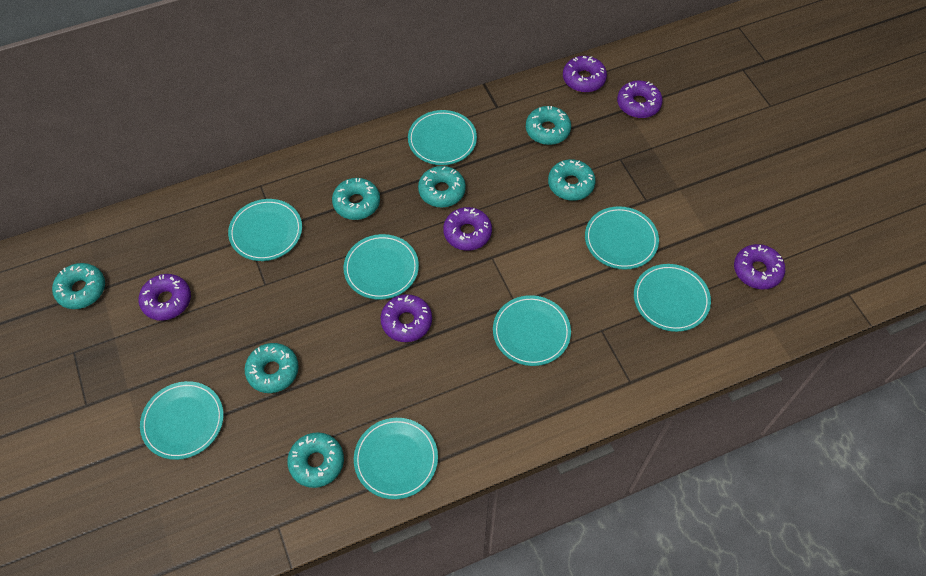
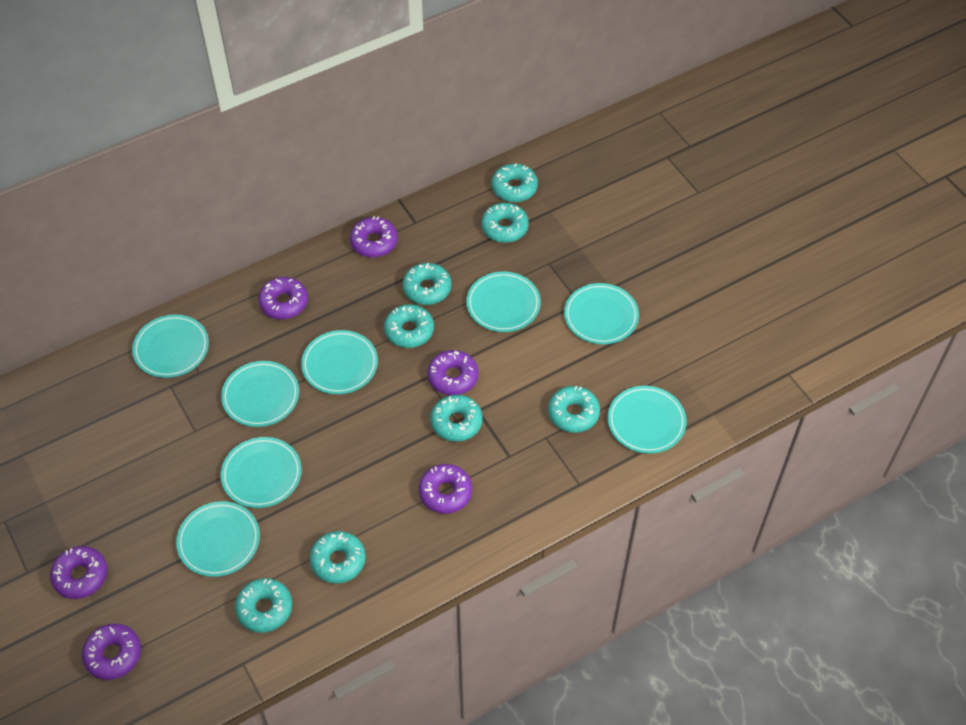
turquoise donut: [52,263,105,309] [245,343,299,393] [287,432,344,488] [332,178,380,220] [418,166,466,208] [526,106,571,145] [548,159,596,201] = 7 -> [235,578,292,633] [310,531,366,584] [384,304,434,348] [403,263,451,305] [431,395,483,442] [481,203,529,243] [492,164,538,202] [548,386,600,433] = 8

